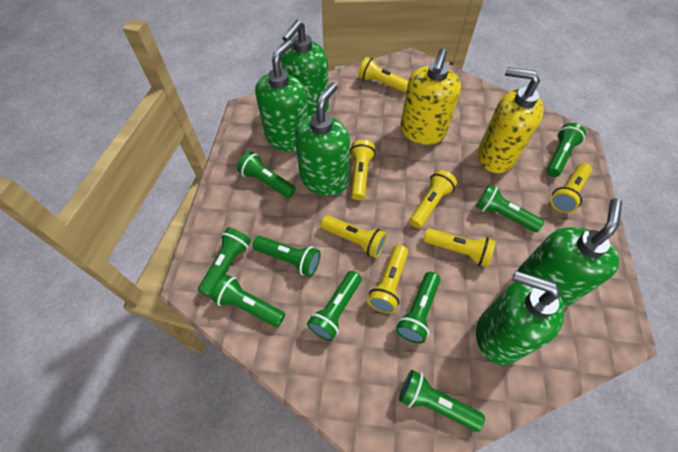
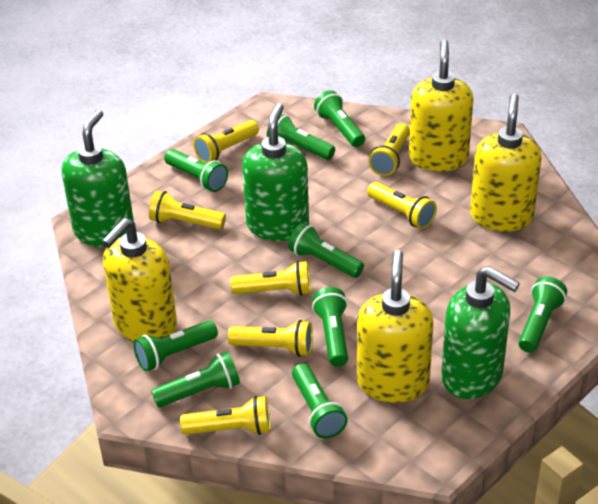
green soap dispenser: [255,40,309,152] [280,20,329,116] [294,82,350,196] [476,271,564,365] [517,198,622,308] = 5 -> [62,109,134,247] [242,103,309,241] [441,266,520,399] = 3
yellow soap dispenser: [400,48,461,145] [478,67,544,173] = 2 -> [102,218,177,341] [357,250,434,403] [409,39,474,172] [470,93,542,232] = 4

